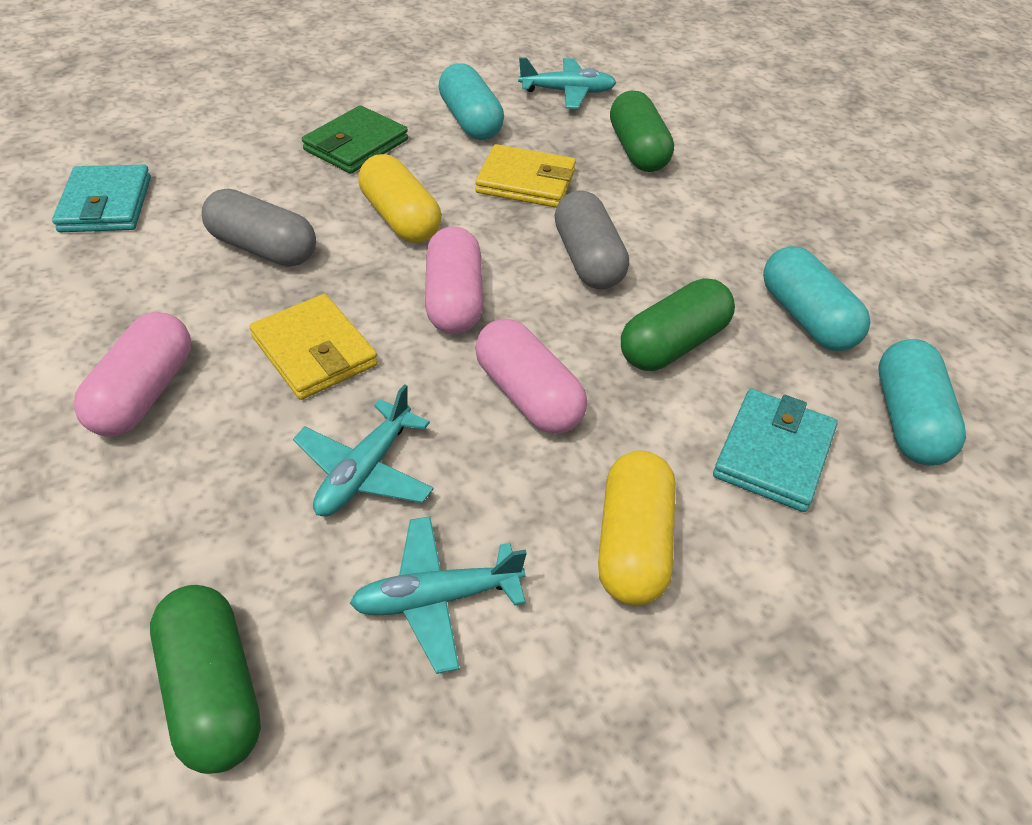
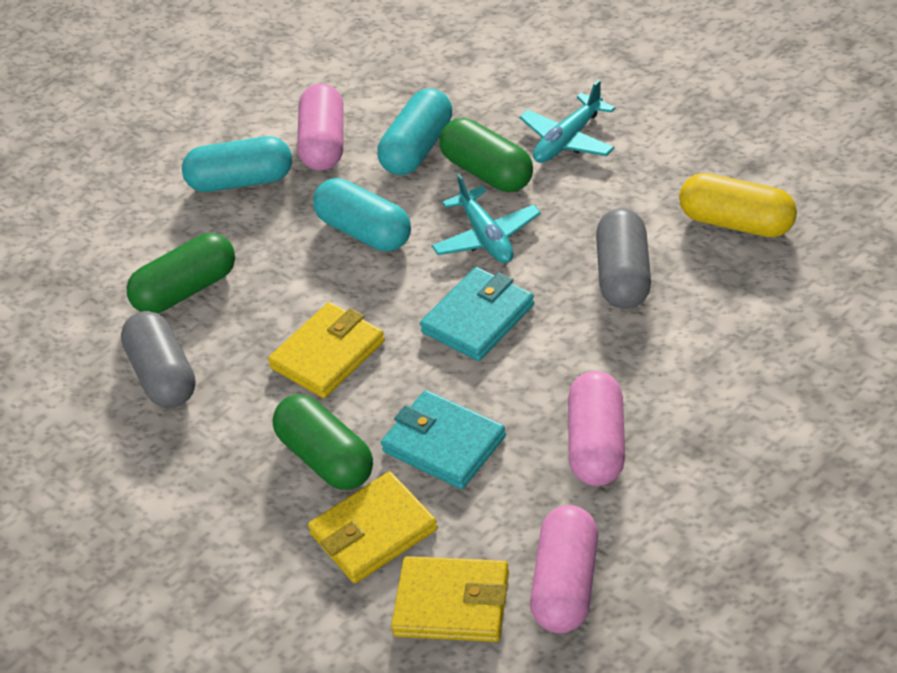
green wallet: [302,105,408,174] = 1 -> none = 0
turquoise plane: [293,384,434,516] [350,516,527,674] [518,57,616,109] = 3 -> [432,174,541,263] [520,80,616,163] = 2
yellow capsule: [359,154,441,243] [598,451,676,606] = 2 -> [679,173,797,237] = 1
yellow wallet: [250,294,378,400] [475,144,576,208] = 2 -> [268,302,385,398] [308,471,438,583] [391,556,509,642] = 3

